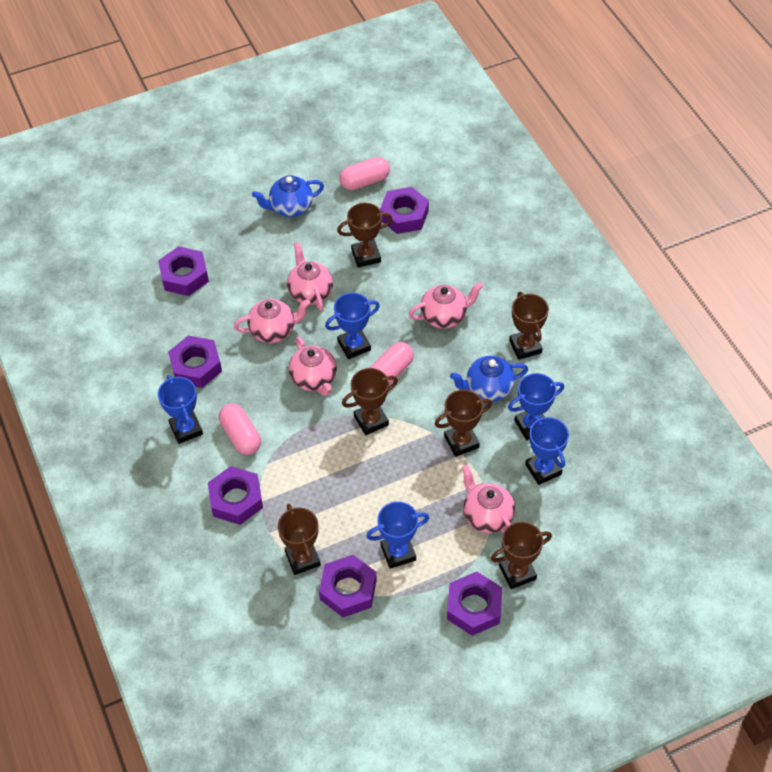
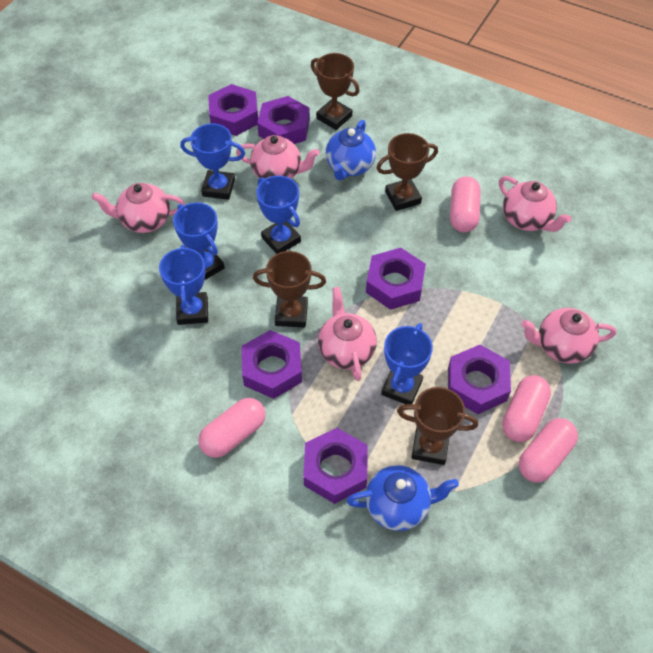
brown trophy: [278,504,321,575] [337,203,392,268] [342,368,398,435] [435,389,492,457] [491,521,552,589] [509,292,549,360] = 6 -> [253,251,326,328] [311,53,360,130] [376,133,438,211] [397,387,478,465] = 4
pink capsule: [219,403,261,455] [339,157,390,190] [370,342,414,385] = 3 -> [198,398,266,458] [450,176,481,232] [502,375,551,442] [519,418,578,482] = 4

